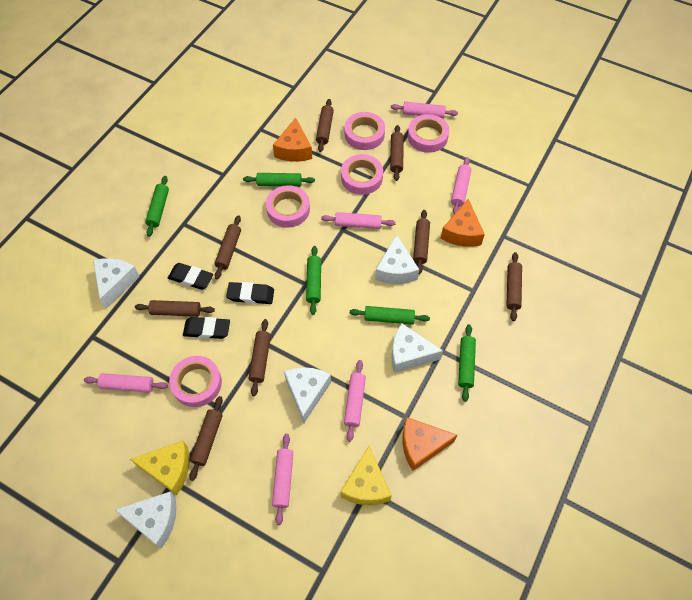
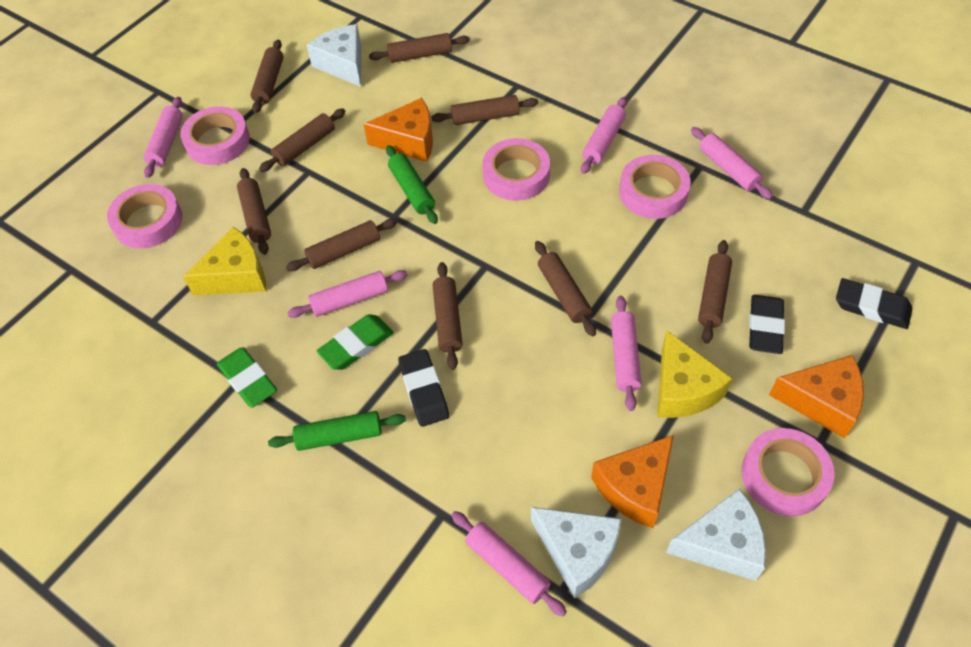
brown rolling pin: [135,300,215,317] [189,396,223,481] [215,215,241,280] [249,319,271,396] [316,99,334,152] [390,125,404,181] [413,210,430,274] [506,252,522,321] = 8 -> [237,168,271,255] [251,40,283,114] [259,108,346,172] [286,218,397,271] [369,33,470,63] [431,95,538,125] [433,262,463,370] [535,241,596,336] [698,240,732,344] = 9
green eraser: none = 0 -> [217,347,277,408] [317,314,394,370] = 2
green rolling pin: [145,176,169,237] [243,173,315,187] [306,246,321,315] [350,306,430,325] [458,324,476,402] = 5 -> [268,411,406,451] [386,145,438,224] = 2
white cheese: [93,258,140,309] [115,492,177,549] [284,367,331,423] [375,234,419,284] [391,324,443,373] = 5 -> [306,24,361,87] [531,507,622,599] [666,489,766,581] = 3

